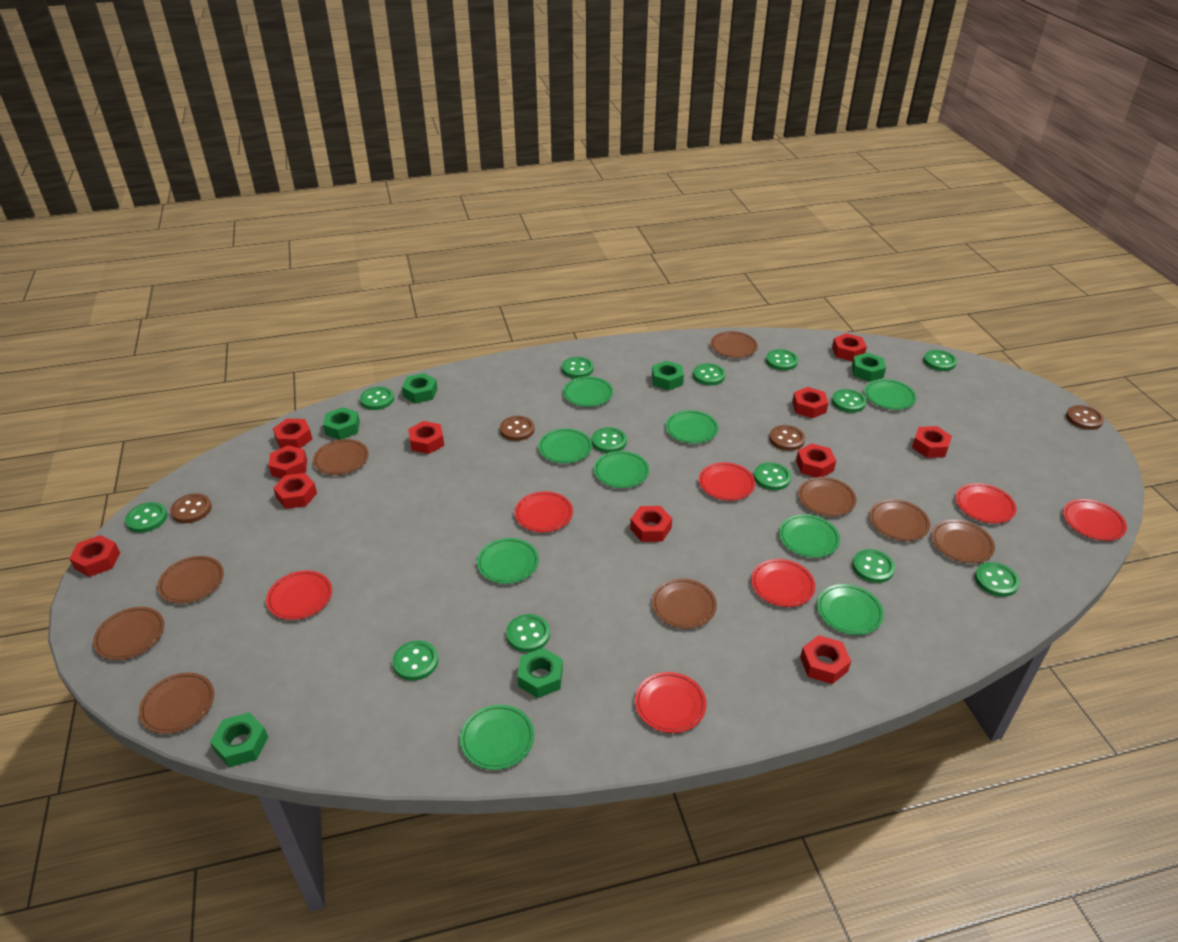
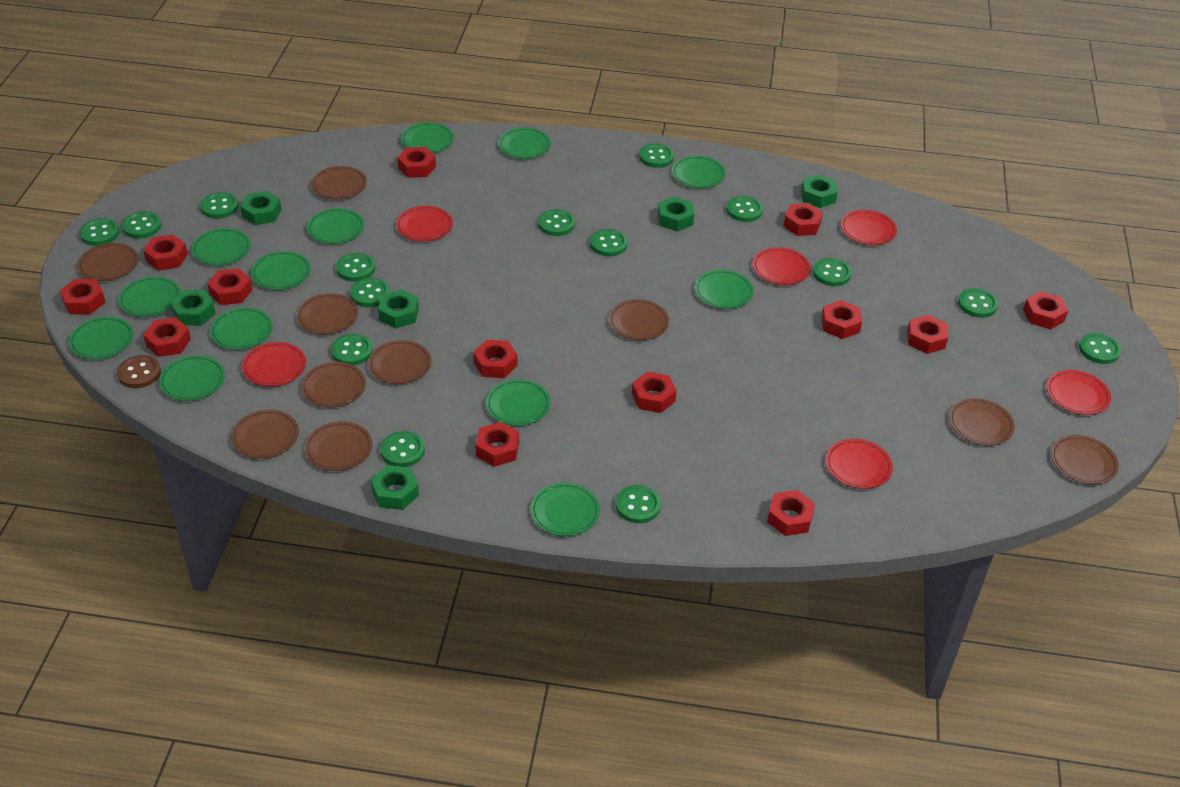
brown button: [170,493,212,523] [500,416,535,441] [769,425,805,451] [1066,405,1104,430] = 4 -> [117,355,161,388] = 1
brown plate: [93,607,164,660] [139,672,214,734] [157,556,224,604] [313,439,369,475] [652,578,717,629] [710,331,758,358] [798,477,856,516] [869,499,930,541] [932,519,995,563] = 9 -> [78,243,139,281] [231,410,299,458] [297,293,358,334] [301,362,366,408] [305,421,372,471] [311,166,367,200] [368,340,431,384] [609,299,669,340] [949,398,1015,445] [1051,435,1119,484] = 10
green button: [125,502,167,533] [360,387,394,410] [392,640,438,681] [506,614,550,652] [562,357,593,378] [592,427,627,453] [693,363,726,385] [754,462,791,490] [766,349,798,371] [832,389,866,413] [852,549,895,583] [923,350,957,371] [975,562,1020,597] = 13 -> [79,218,119,246] [122,211,161,239] [200,192,238,219] [331,334,373,366] [336,253,375,281] [350,278,390,307] [380,431,425,467] [538,209,575,236] [590,229,627,256] [616,485,661,523] [639,144,674,168] [726,196,763,222] [813,258,852,286] [958,288,998,318] [1079,333,1121,364] = 15
green plate: [460,705,534,770] [477,538,539,584] [538,428,592,464] [563,376,613,407] [594,451,649,488] [666,410,718,444] [779,514,840,558] [817,584,884,635] [864,379,916,410] = 9 -> [69,317,133,360] [118,276,181,317] [159,355,225,401] [191,228,251,265] [210,307,273,350] [251,251,311,290] [307,208,364,244] [401,122,454,153] [486,379,551,426] [498,128,551,159] [531,483,600,536] [672,156,726,188] [695,270,754,309] = 13
red nut: [69,535,120,577] [268,445,307,479] [273,419,312,449] [273,473,317,509] [408,421,444,454] [630,506,672,542] [792,387,828,418] [796,443,836,477] [800,635,851,684] [832,333,867,361] [912,426,952,458] = 11 -> [59,279,106,314] [143,234,188,271] [143,317,191,357] [207,268,252,305] [397,147,436,178] [473,340,517,378] [476,422,519,467] [632,372,677,413] [767,490,815,536] [784,203,823,236] [821,300,862,339] [907,315,948,354] [1023,291,1068,330] = 13
red plate: [266,571,332,620] [515,491,573,532] [635,672,706,733] [699,462,755,501] [751,559,815,607] [956,483,1016,523] [1063,499,1127,541] = 7 -> [242,342,306,386] [396,206,453,241] [753,247,810,285] [826,439,893,489] [841,210,897,245] [1047,370,1111,415] = 6

